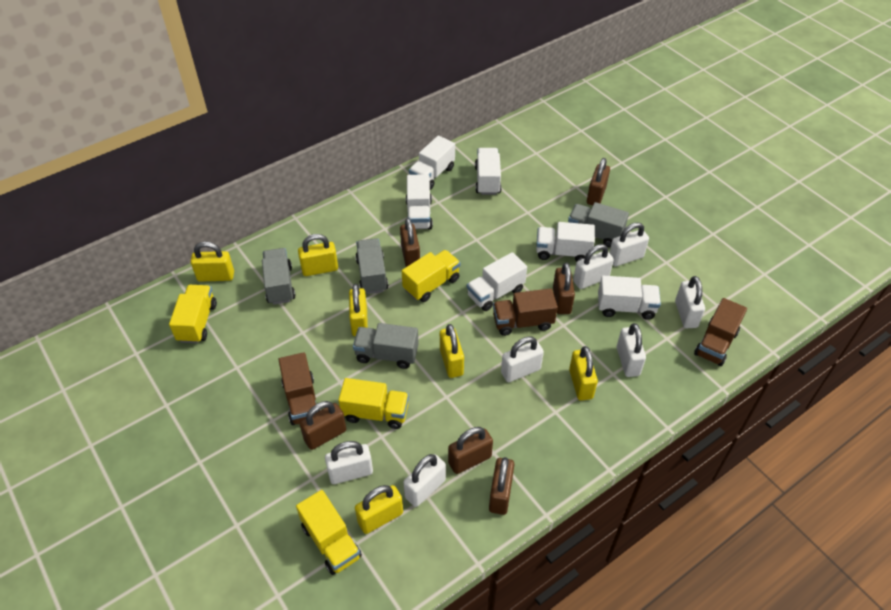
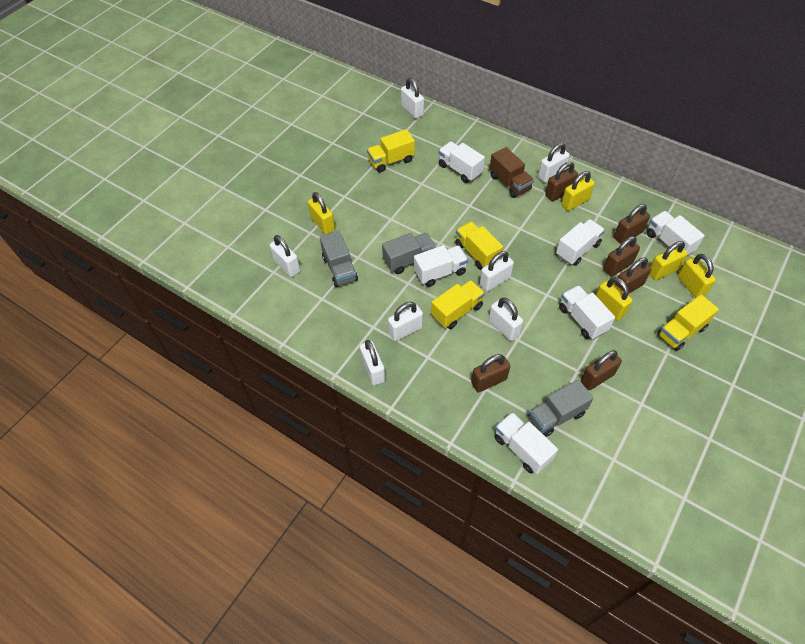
brown truck: [279,352,321,425] [493,288,558,336] [694,298,747,366] = 3 -> [490,147,534,198] = 1
grey truck: [262,248,296,305] [353,323,419,369] [355,238,388,294] [568,202,629,247] = 4 -> [320,231,358,287] [382,233,436,274] [528,379,593,437] = 3
yellow padlock: [191,241,234,282] [298,234,338,276] [349,284,368,336] [355,485,403,534] [440,324,464,378] [569,346,598,401] = 6 -> [308,192,335,234] [561,171,595,211] [596,277,633,321] [649,241,688,280] [678,254,716,298] = 5

